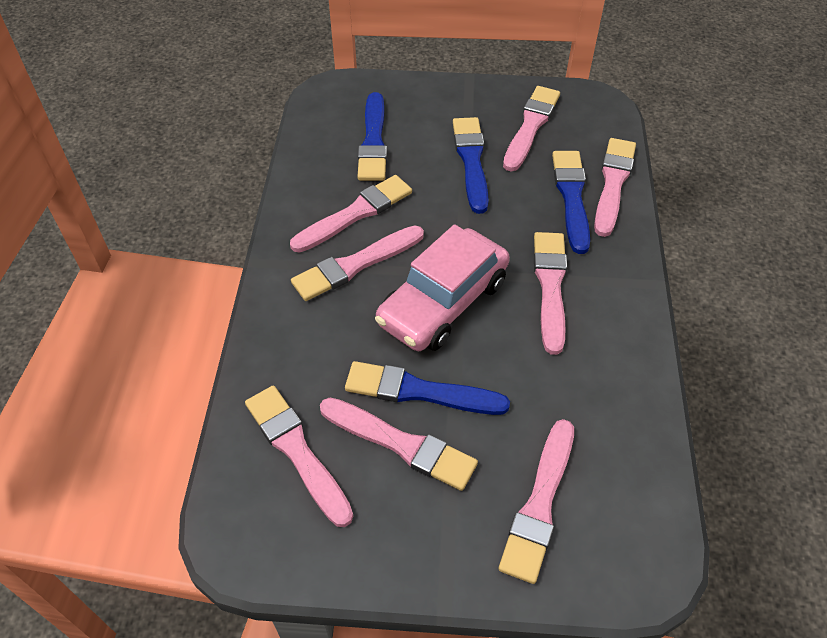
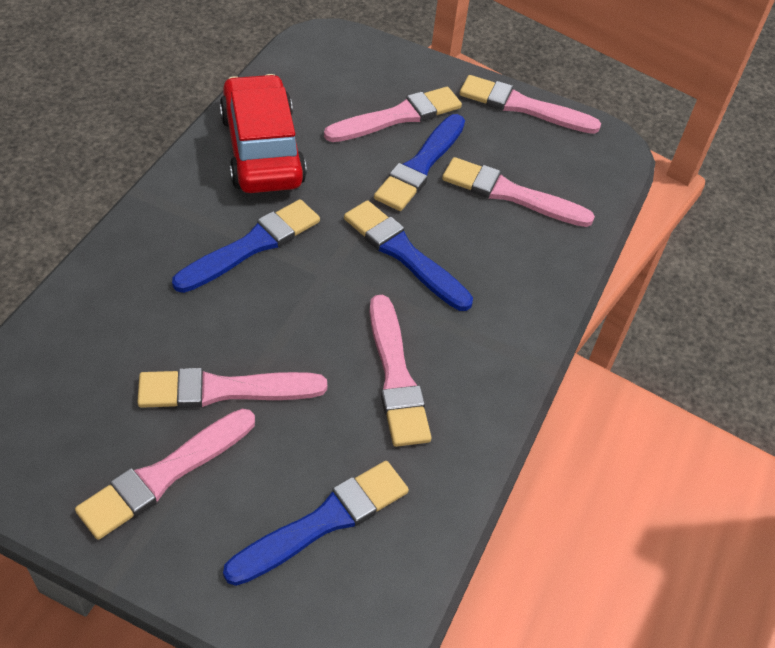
pink brush: [245,386,353,527] [290,175,412,253] [291,225,424,301] [320,398,478,491] [499,419,574,584] [503,86,560,171] [534,232,567,355] [594,138,636,237] = 8 -> [75,409,255,540] [137,368,327,408] [324,87,462,142] [369,295,432,447] [442,157,595,227] [459,75,601,134] = 6
pink car: [375,224,510,351] = 1 -> none = 0
red car: none = 0 -> [219,74,307,193] = 1

